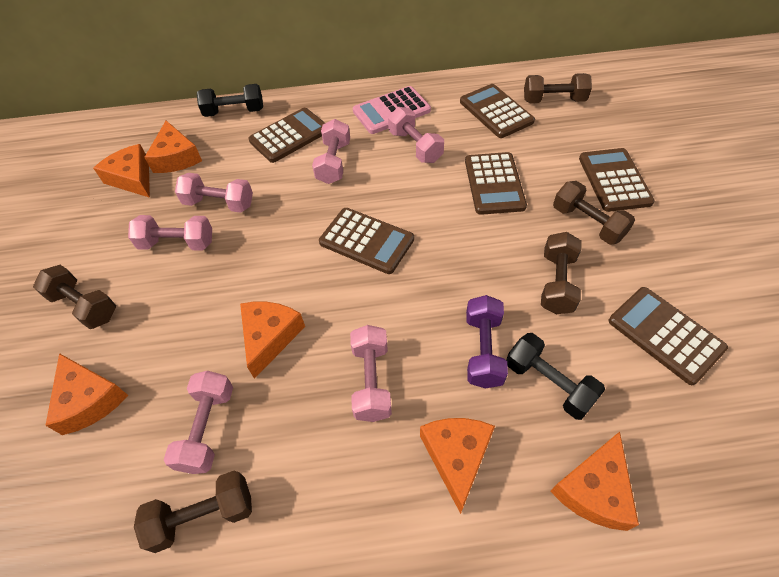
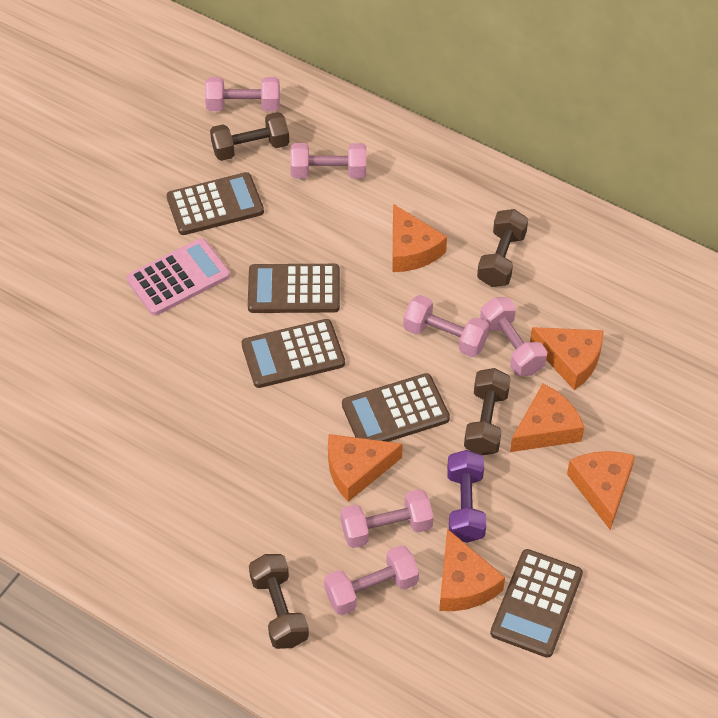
black dumbbell: [197,84,263,117] [506,333,605,420] = 2 -> none = 0
brown calculator: [248,108,325,163] [319,208,414,274] [460,84,535,138] [465,152,527,215] [579,148,655,212] [609,287,728,385] = 6 -> [167,172,264,235] [242,319,345,388] [248,264,340,313] [342,373,450,442] [490,549,583,658] = 5
brown dumbbell: [33,265,116,329] [134,471,252,553] [524,73,592,103] [541,232,582,314] [553,181,635,245] = 5 -> [210,112,290,161] [249,554,309,649] [464,368,511,455] [477,209,528,287] = 4

